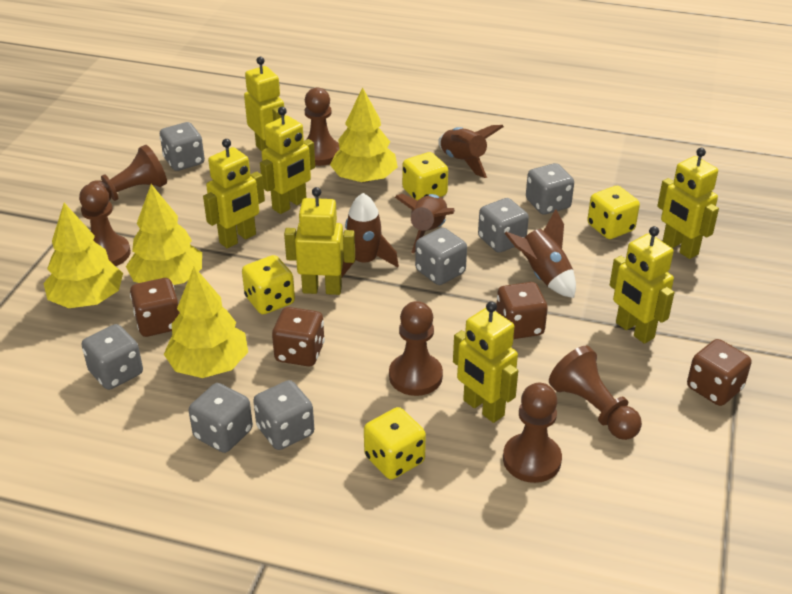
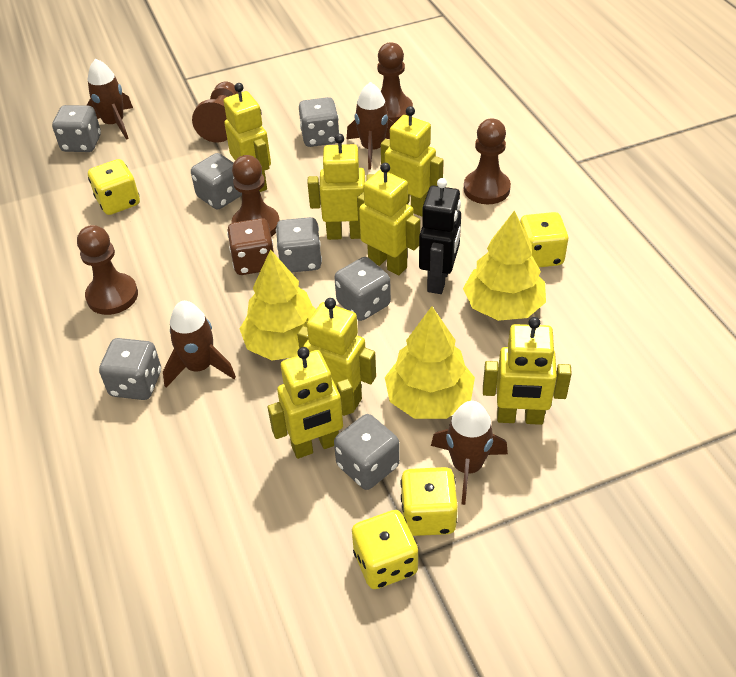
black robot: none = 0 -> [419,178,461,294] = 1
brown dice: [130,278,180,337] [272,307,325,366] [496,282,548,339] [687,339,752,406] = 4 -> [227,218,274,275] = 1
brown pawn: [79,183,131,266] [89,145,167,201] [305,88,339,166] [389,301,443,396] [503,383,562,483] [549,346,642,440] = 6 -> [77,225,138,315] [192,82,238,142] [232,155,280,237] [377,42,413,123] [464,119,511,204] = 5
yellow tree: [44,203,123,308] [126,184,202,285] [164,267,248,378] [330,87,398,182] = 4 -> [239,249,316,361] [385,306,475,419] [463,211,546,321] = 3

